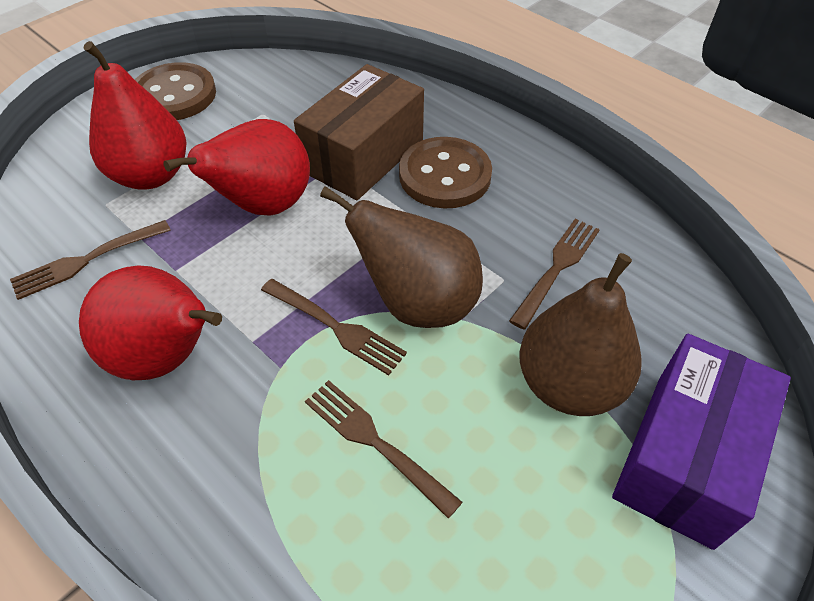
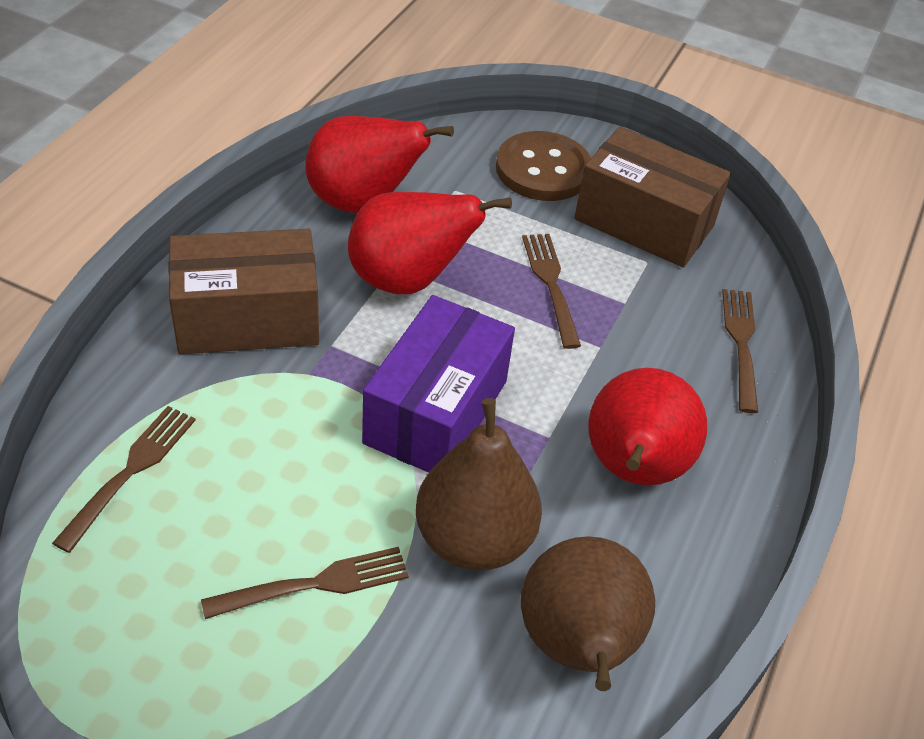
brown box: [294,64,424,200] = 1 -> [168,229,319,354] [575,126,731,268] = 2
brown button: [135,62,216,120] [399,137,492,208] = 2 -> [496,131,591,201] = 1

